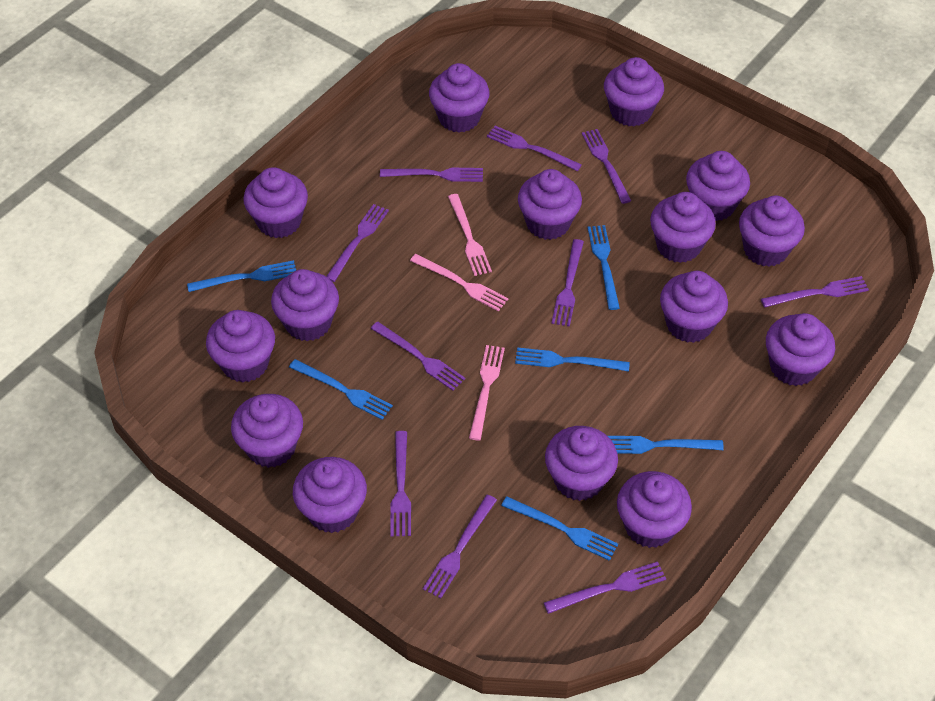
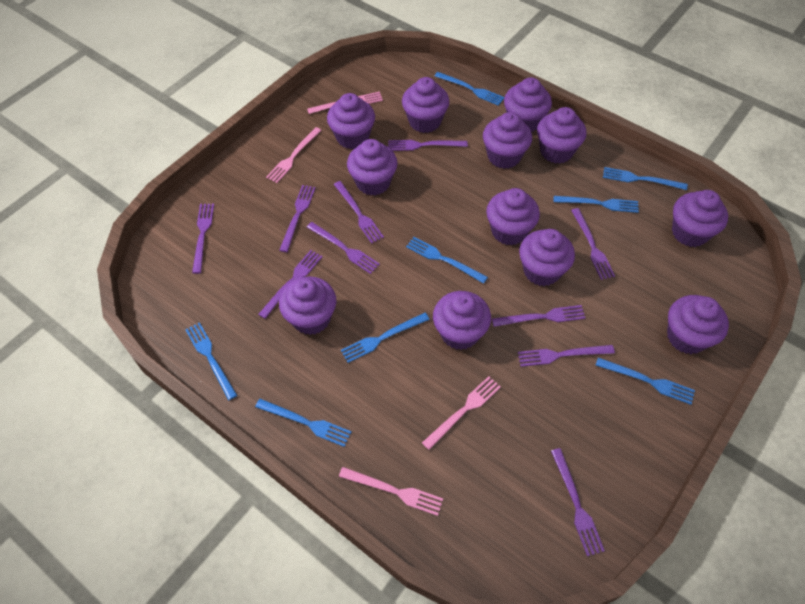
blue fork: [187,260,296,292] [289,359,393,420] [501,496,618,561] [515,347,630,371] [588,225,620,310] [608,436,724,454] = 6 -> [185,322,237,400] [255,399,352,447] [341,313,430,363] [406,237,488,284] [435,72,505,106] [554,196,639,213] [595,357,695,405] [603,167,688,190] = 8
pink fork: [410,254,508,312] [448,194,492,276] [469,345,505,441] = 3 -> [266,127,322,183] [307,92,383,114] [339,467,443,516] [422,376,501,450] = 4
purple cupcake: [206,310,275,383] [231,394,303,468] [243,167,308,238] [271,269,339,341] [293,457,367,533] [429,63,489,133] [518,169,582,240] [545,426,618,501] [604,57,664,126] [617,471,692,548] [650,192,716,263] [660,271,728,343] [686,151,750,221] [739,196,805,267] [766,313,835,386] = 15 -> [279,276,336,335] [327,93,375,149] [347,139,398,195] [402,77,449,133] [433,291,491,350] [483,112,532,169] [486,188,540,245] [504,77,552,132] [519,229,575,286] [537,107,586,164] [667,295,729,354] [672,190,728,247] = 12

